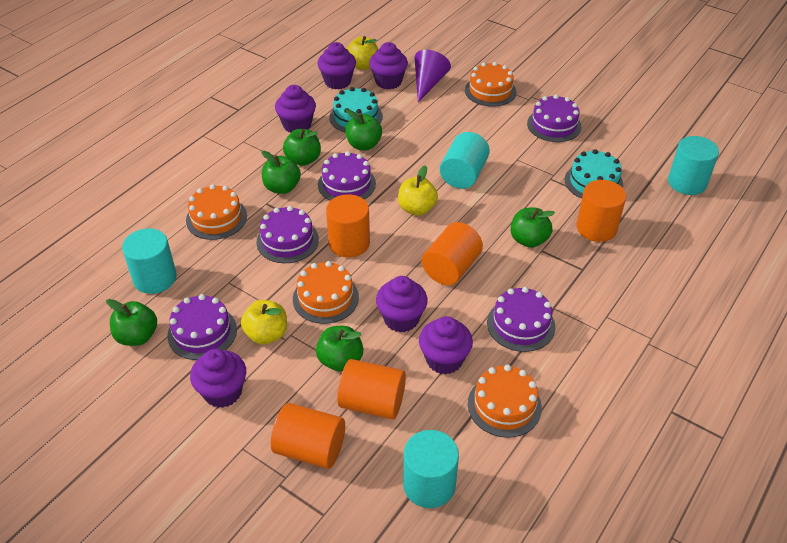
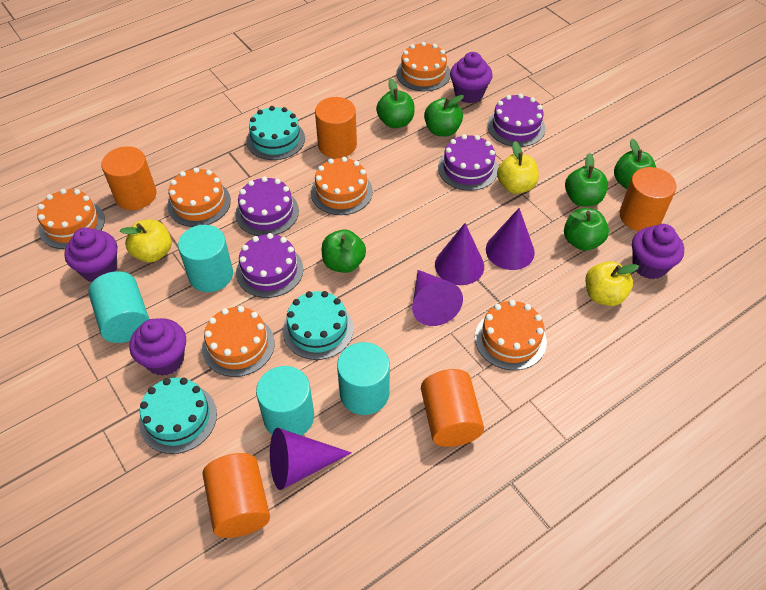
orange cake: [186,184,247,240] [293,261,359,324] [465,62,516,107] [468,365,542,438] = 4 -> [37,189,105,249] [167,168,231,227] [202,306,275,377] [311,157,373,215] [396,42,450,91] [475,300,547,370] = 6
purple cake: [168,294,237,360] [256,206,319,263] [318,151,376,201] [487,287,556,352] [527,95,582,142] = 5 -> [235,176,299,236] [236,233,303,298] [438,134,498,191] [487,94,545,147] = 4
purple cone: [414,50,451,102] = 1 -> [270,428,352,490] [412,270,463,326] [435,223,484,285] [486,208,535,270] = 4
purple cupcake: [190,349,246,408] [275,85,316,133] [317,42,356,89] [369,42,408,89] [376,276,428,332] [419,316,473,375] = 6 -> [64,227,117,282] [129,318,186,376] [450,52,493,103] [632,224,684,279] = 4
turquoise cake: [329,87,383,133] [565,149,623,199] = 2 -> [139,378,217,454] [246,106,305,160] [283,291,354,360] = 3

